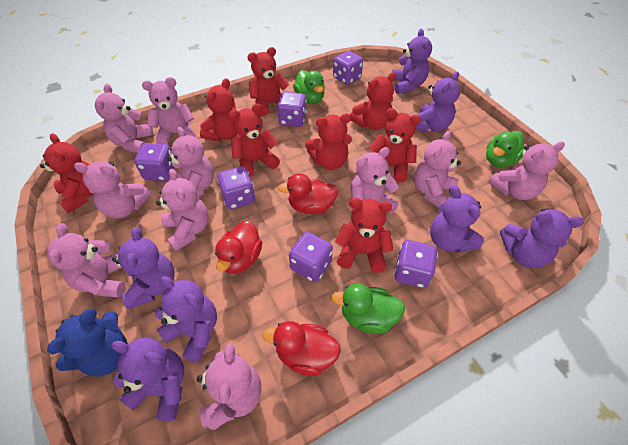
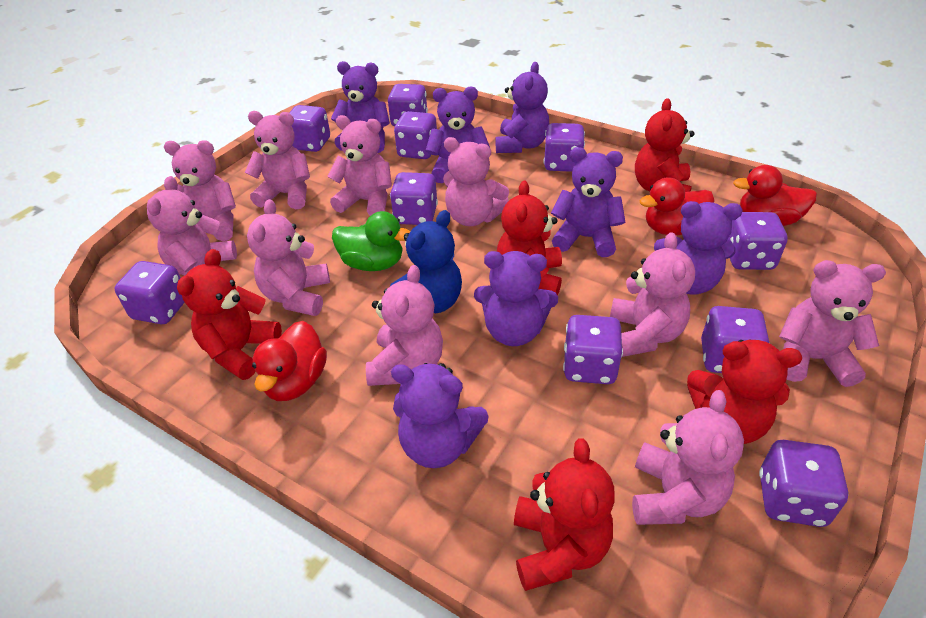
green duck: [293,70,325,104] [331,284,405,334] [486,131,525,168] = 3 -> [332,211,410,271] = 1
purple dice: [134,143,174,181] [217,166,255,209] [277,92,307,127] [289,232,333,282] [333,51,363,85] [394,240,438,288] = 6 -> [115,261,185,324] [289,105,330,152] [388,84,428,126] [390,172,438,225] [394,111,437,159] [544,123,585,172] [563,315,623,384] [701,306,770,373] [727,212,788,270] [759,440,848,527] = 10
red teddy bear: [40,133,93,213] [200,78,238,141] [229,103,280,177] [248,47,289,116] [305,113,352,170] [335,198,394,273] [350,72,396,130] [369,108,421,183] = 8 -> [177,249,282,380] [497,181,562,296] [514,438,615,591] [635,98,695,192] [687,340,802,444] = 5

